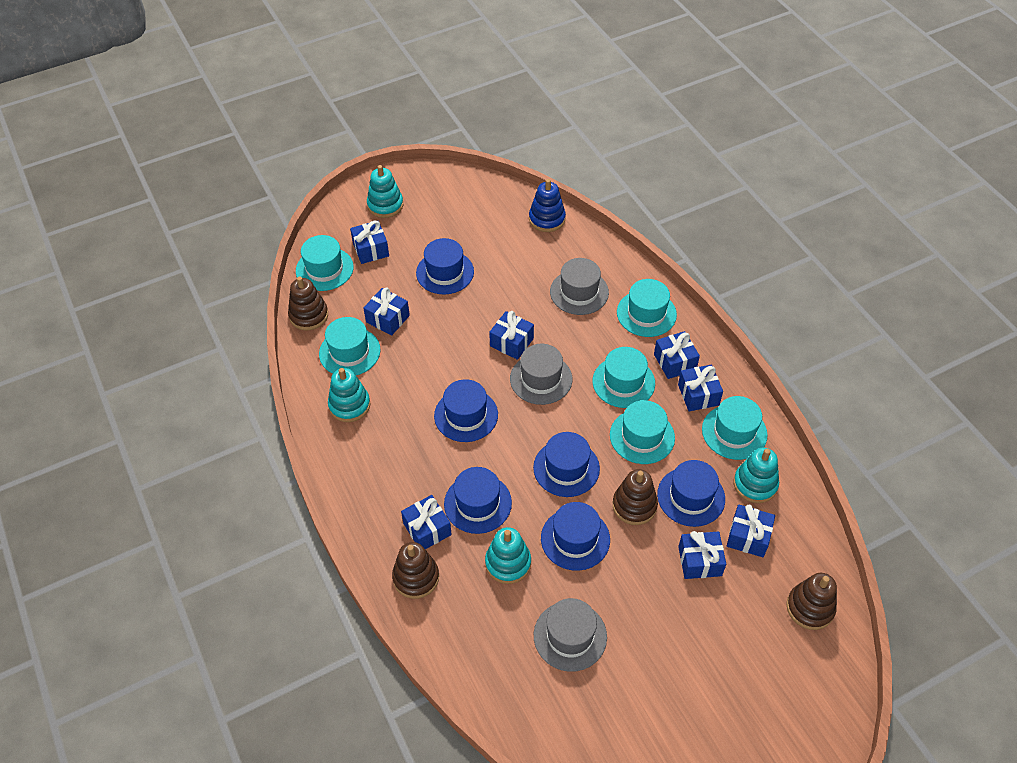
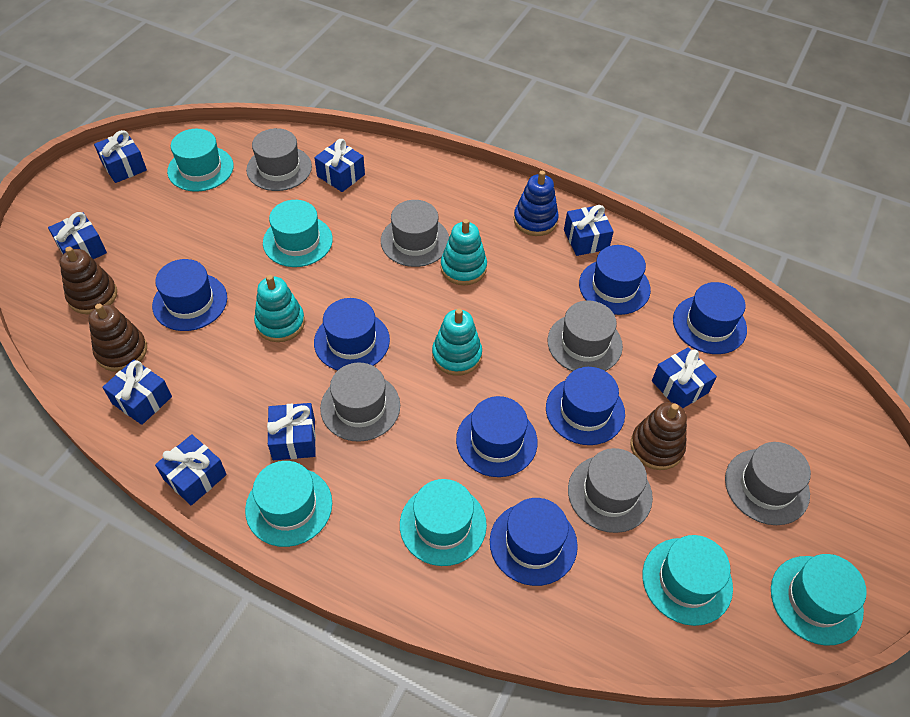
blue hat: [416,238,474,295] [434,379,498,442] [444,467,512,534] [533,432,600,497] [541,502,610,571] [657,460,725,527] = 6 -> [152,259,227,331] [314,298,390,370] [456,396,538,477] [490,498,578,586] [546,367,625,445] [579,245,651,315] [673,282,747,354] = 7
brown stacking toy: [288,276,328,331] [392,542,439,599] [613,469,658,525] [786,573,837,630] = 4 -> [59,247,117,314] [88,304,147,372] [630,402,687,470] = 3
grey hat: [510,344,572,405] [534,598,607,672] [550,258,609,315] = 3 -> [246,128,312,191] [320,363,400,442] [381,200,449,267] [548,300,623,371] [568,448,653,533] [725,442,811,525] = 6
turquoise stacking toy: [328,368,370,422] [367,165,403,218] [485,527,531,584] [734,448,779,503] = 4 -> [254,275,305,342] [432,308,482,376] [441,219,487,285] = 3

